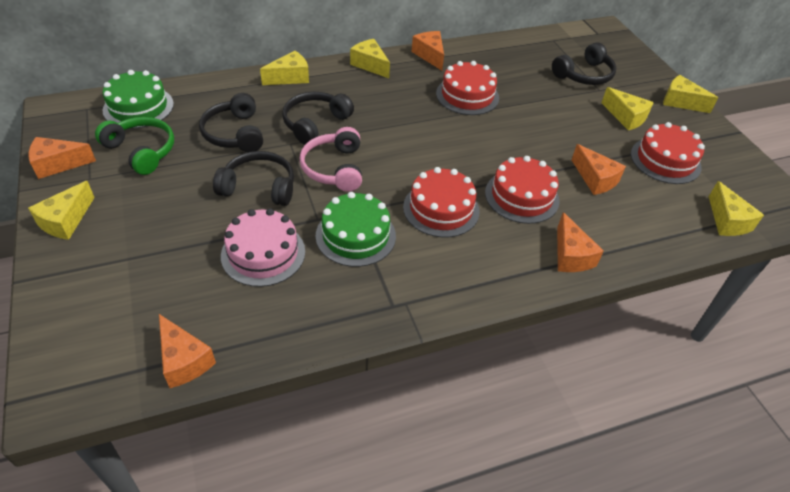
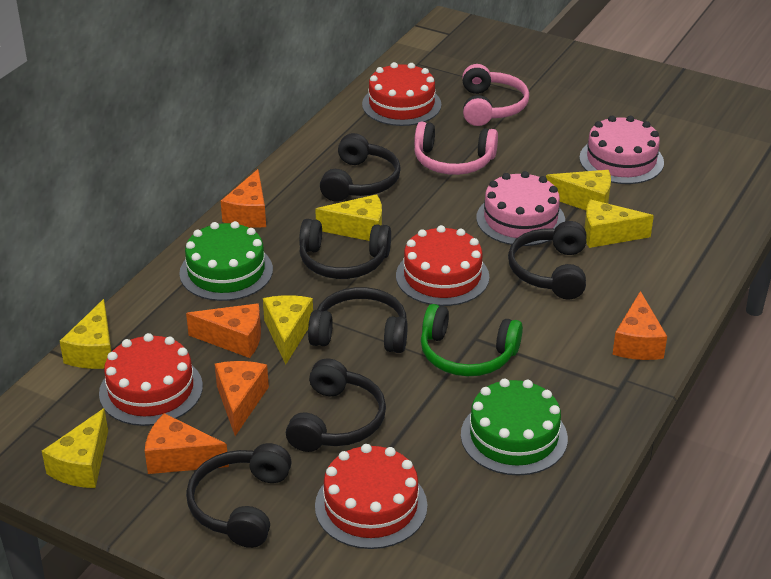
black headphones: [199,93,263,152] [213,151,294,206] [282,92,354,145] [552,42,616,85] = 4 -> [186,443,292,548] [286,358,386,452] [299,219,391,279] [308,287,408,353] [320,133,401,202] [508,221,587,299] = 6
pink cake: [221,208,305,287] = 1 -> [476,171,565,246] [579,116,664,184] = 2
pink headphones: [299,127,362,192] = 1 -> [414,121,498,175] [462,64,529,126] = 2

